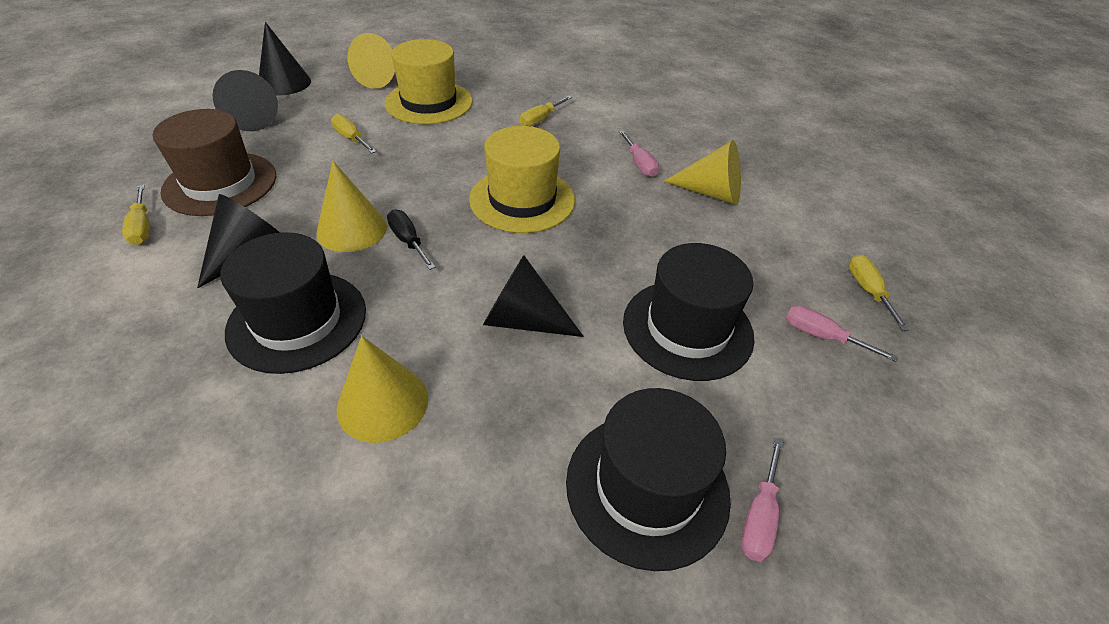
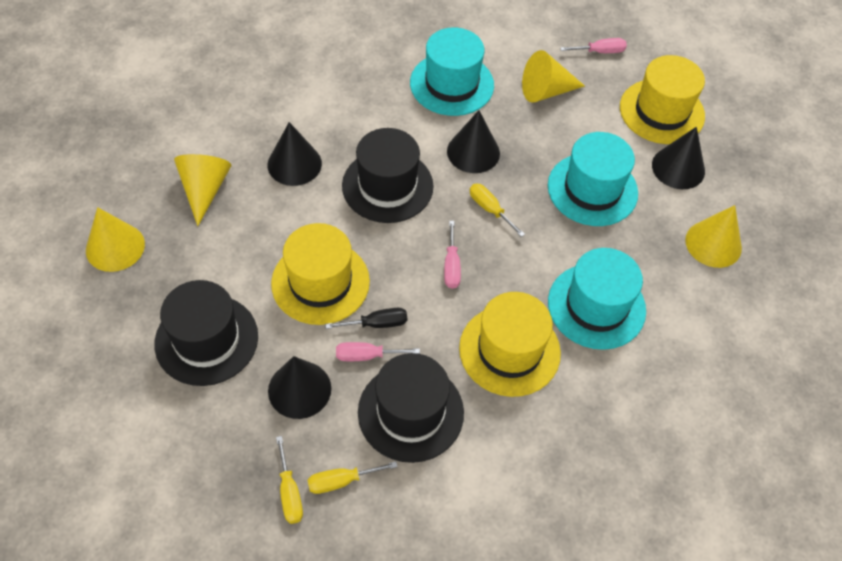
brown hat: [153,109,276,216] = 1 -> none = 0
turquoise hat: none = 0 -> [410,27,494,116] [548,132,638,226] [548,248,646,350] = 3
yellow hat: [384,39,473,124] [469,126,575,233] = 2 -> [271,223,370,325] [459,292,561,397] [620,55,705,144] = 3
yellow screwdriver: [122,185,150,245] [331,114,376,153] [520,96,572,126] [848,255,909,331] = 4 -> [276,436,303,524] [307,461,398,494] [470,184,525,237] = 3

